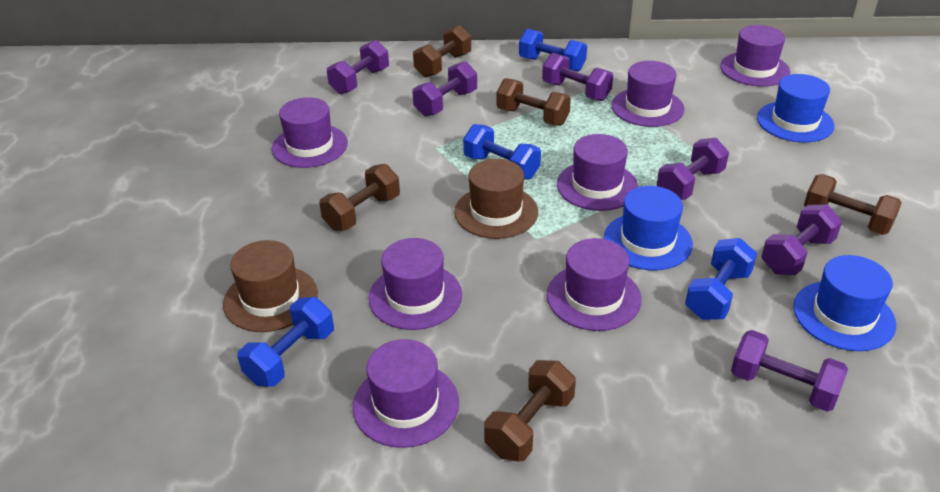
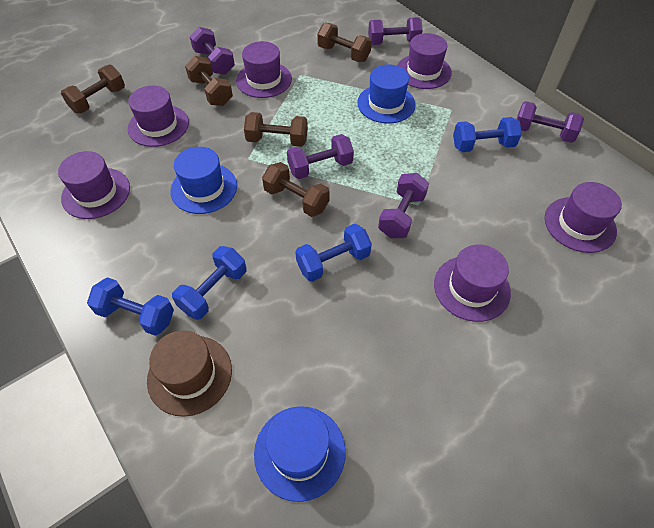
brown hat: [223,240,318,332] [454,159,538,239] = 2 -> [147,330,232,417] = 1
purple dumbbell: [327,40,389,94] [412,61,477,117] [542,53,613,101] [657,138,729,200] [731,330,848,412] [761,205,842,275] = 6 -> [190,27,235,75] [287,134,354,179] [368,17,423,45] [378,173,429,238] [517,101,584,143] = 5
purple hat: [272,97,348,168] [353,339,459,448] [369,238,462,330] [547,238,642,331] [557,134,638,211] [611,61,685,127] [720,25,790,86] = 7 -> [58,151,130,219] [128,86,189,147] [236,41,292,98] [397,33,452,89] [434,245,511,322] [545,182,622,253] = 6

